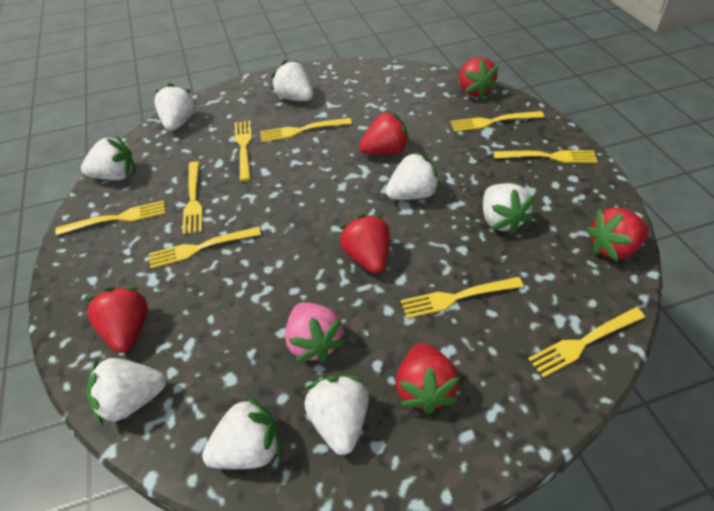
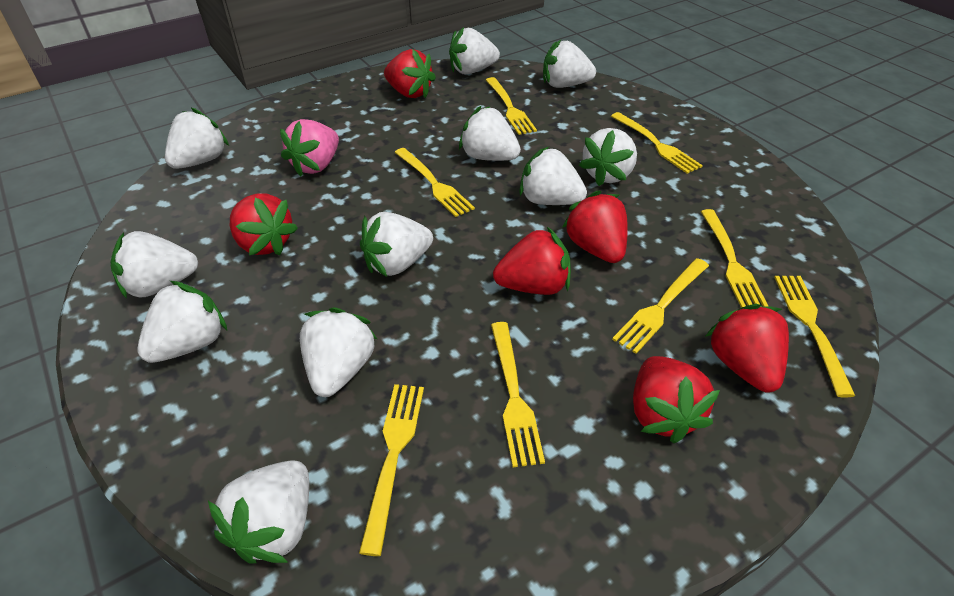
white strawberry: [81,136,135,180] [87,358,166,426] [154,83,197,131] [202,396,281,469] [271,60,313,101] [304,375,369,455] [385,151,440,200] [483,183,535,235] = 8 -> [110,231,198,299] [137,281,227,363] [165,108,229,169] [208,460,309,564] [300,307,377,397] [360,212,433,277] [449,27,500,74] [459,106,521,161] [519,147,587,205] [543,40,596,88] [579,128,637,186] = 11
yellow fork: [55,200,166,235] [149,227,261,269] [182,161,202,235] [235,121,252,181] [260,118,352,142] [401,277,524,319] [450,111,544,132] [494,150,598,163] [528,308,645,378] = 9 -> [359,384,424,556] [394,148,475,217] [486,77,537,135] [491,322,545,467] [611,112,703,174] [612,258,709,354] [701,209,768,308] [774,276,855,397] = 8

